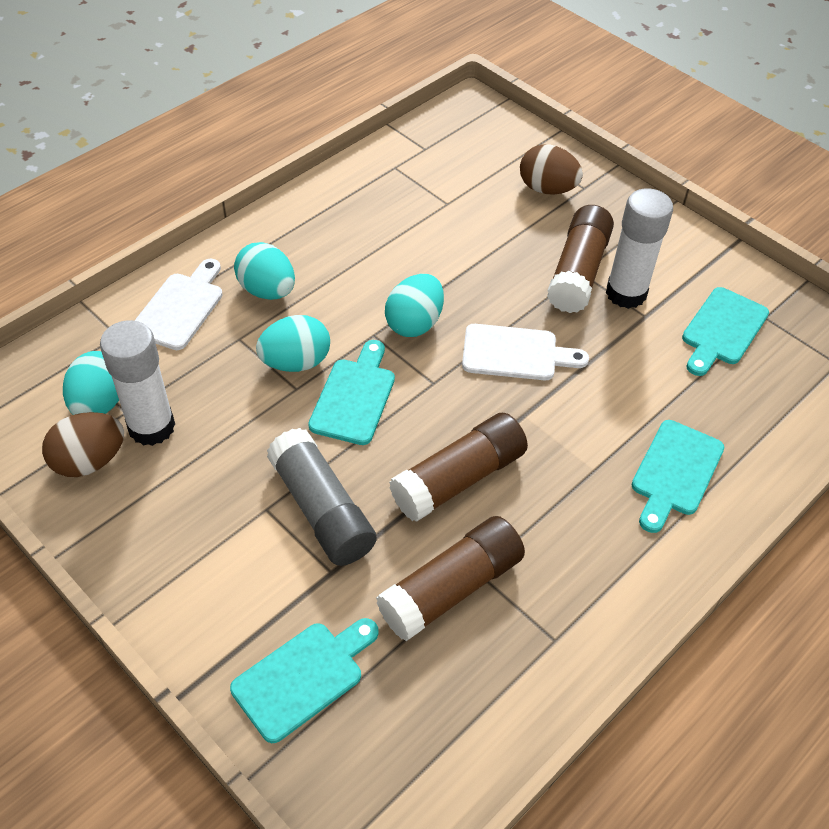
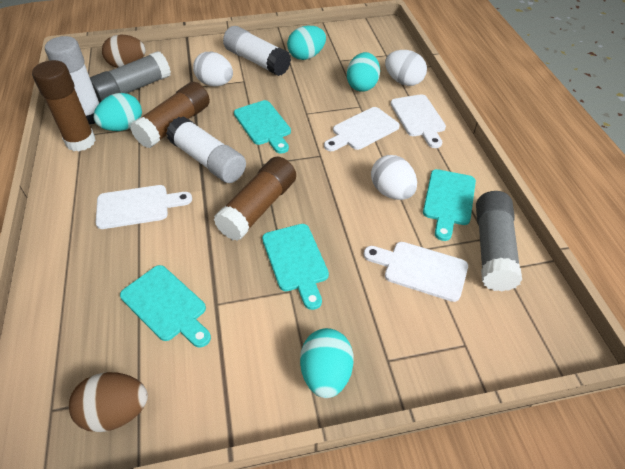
grey glue stick: [267,428,376,566] = 1 -> [90,51,171,103] [476,191,522,291] = 2
white cutting board: [134,259,223,350] [462,324,589,380] = 2 -> [96,185,192,229] [324,107,400,151] [363,242,468,302] [391,94,446,148] = 4
white egg: none = 0 -> [193,52,233,86] [371,155,417,200] [385,50,427,86] = 3
white glue stick: [100,320,175,446] [606,188,673,309] = 2 -> [45,36,99,125] [166,116,246,183] [223,26,291,76] = 3

